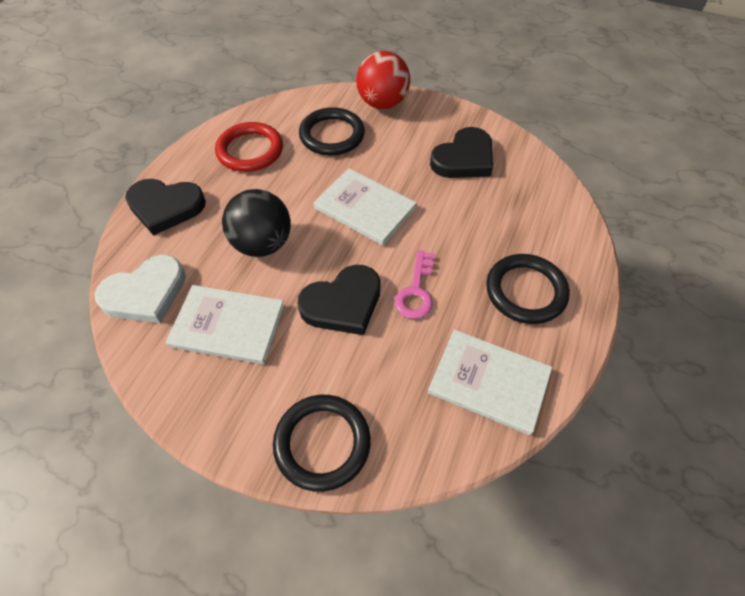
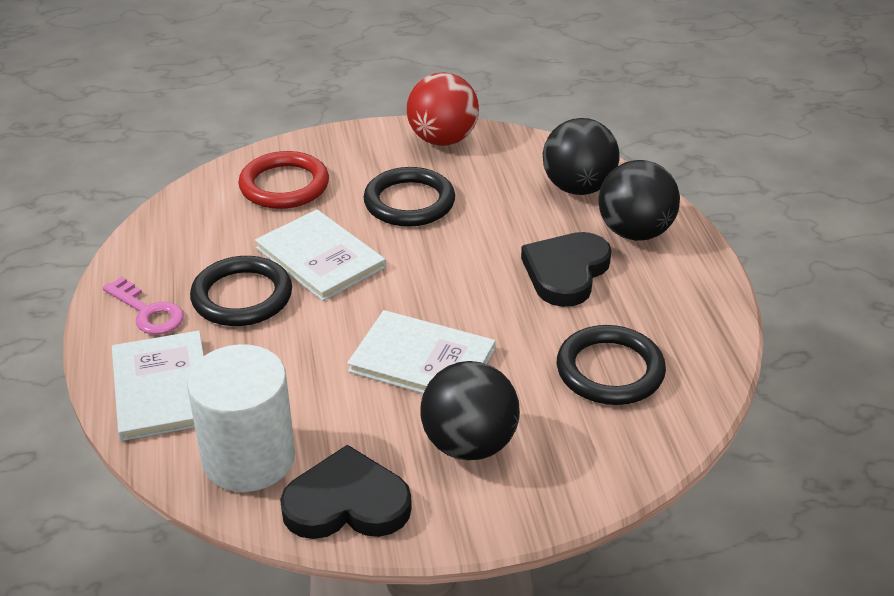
black ball: [222,189,291,257] = 1 -> [421,361,520,461] [543,118,620,195] [598,160,680,241] = 3
black heart: [125,179,206,236] [297,265,381,335] [430,127,493,178] = 3 -> [280,445,412,539] [521,232,612,307] = 2
white cylinder: none = 0 -> [187,344,295,492] = 1
white heart: [94,255,186,323] = 1 -> none = 0

